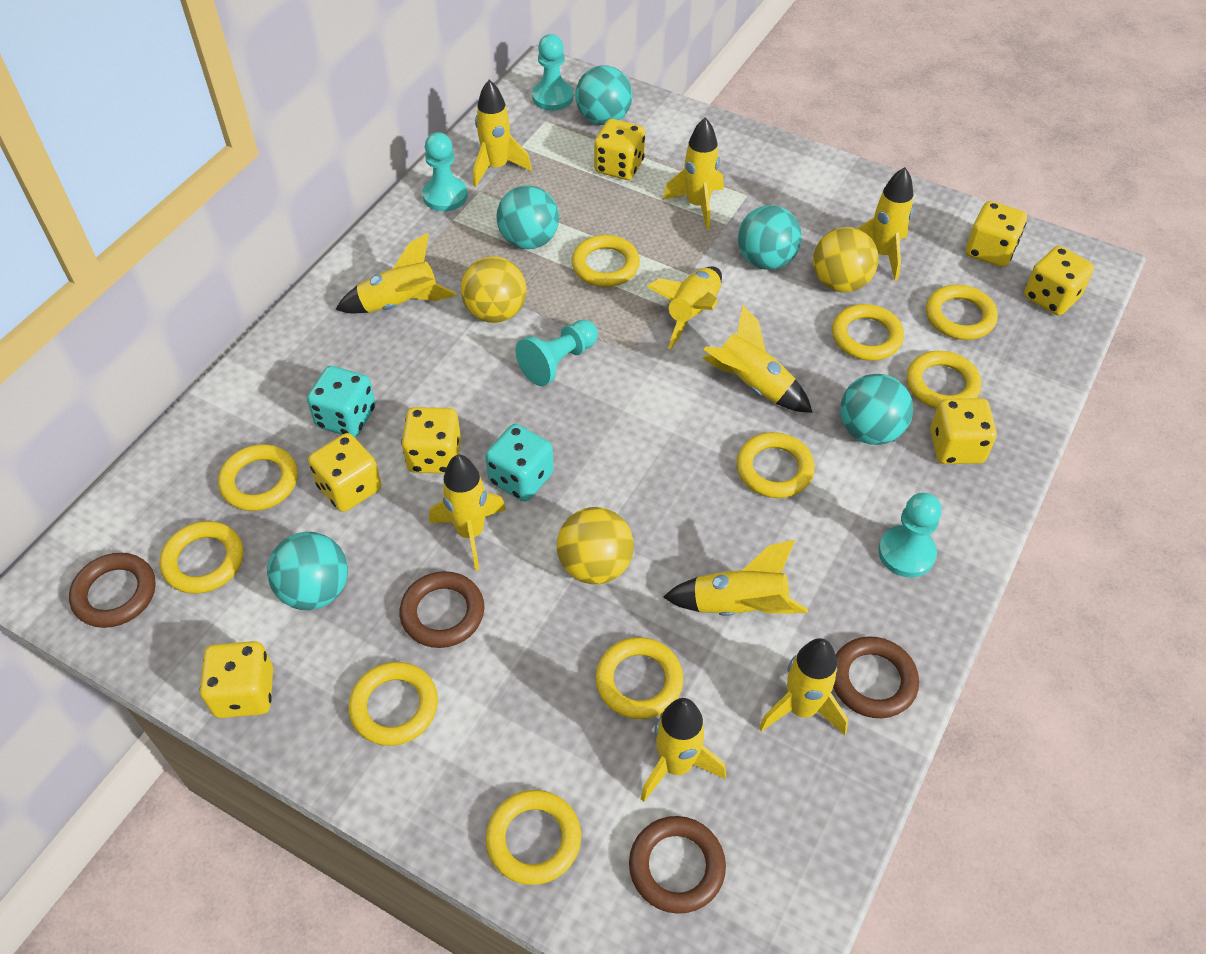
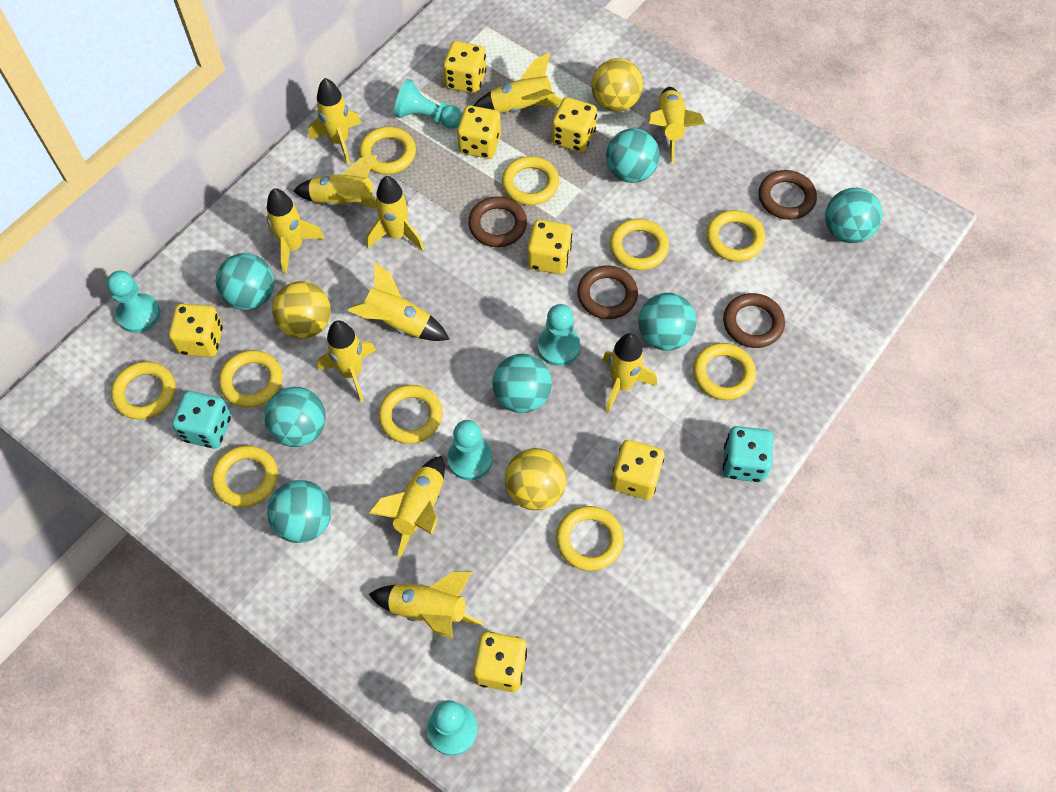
turquoise ball: [267,532,348,610] [496,185,559,249] [575,65,632,125] [738,205,802,270] [840,374,913,445] = 5 -> [216,253,274,310] [264,387,326,447] [267,480,331,543] [492,354,552,413] [606,128,660,183] [638,293,696,351] [825,188,882,243] = 7
turquoise pawn: [422,132,468,211] [515,319,598,386] [532,34,574,111] [878,493,942,578] = 4 -> [107,271,160,333] [394,79,462,128] [427,700,478,756] [447,420,493,480] [537,304,580,366] = 5
yellow rocket: [335,233,456,313] [429,454,506,571] [473,80,532,187] [641,698,726,802] [647,267,722,349] [663,117,723,230] [663,540,808,616] [702,304,813,413] [759,638,848,735] [857,167,913,281] = 10 -> [267,188,325,274] [293,155,377,209] [308,78,361,165] [317,320,376,402] [348,262,450,341] [367,176,424,251] [369,456,445,558] [369,572,484,639] [474,52,563,113] [603,333,657,413] [648,87,705,164] = 11

